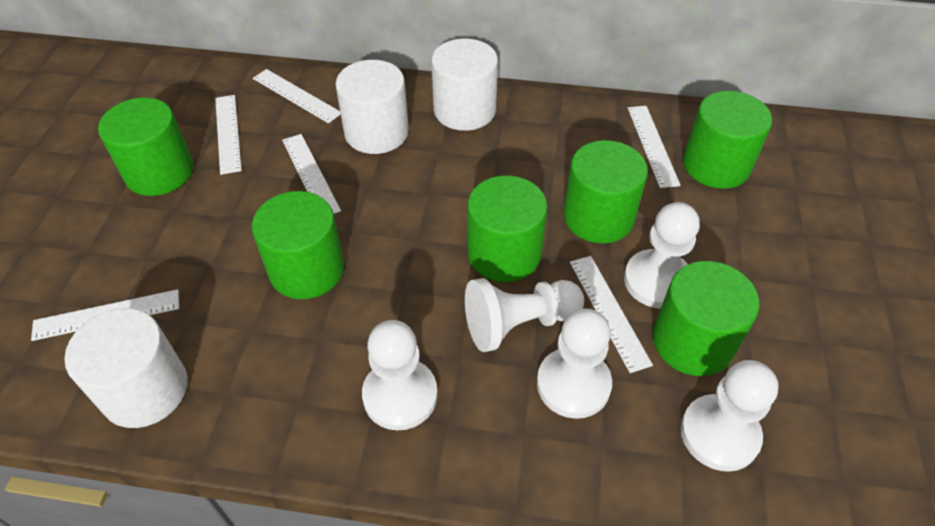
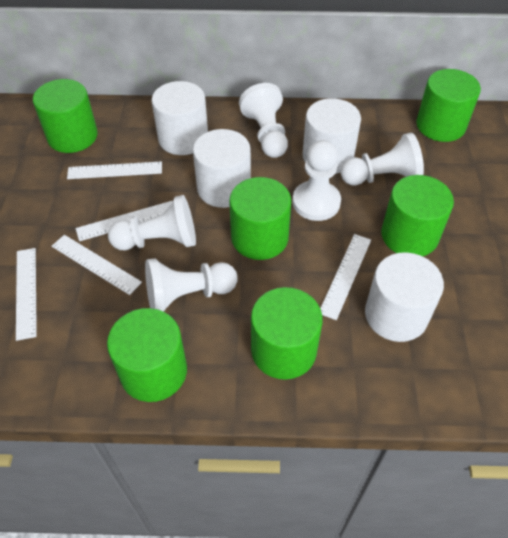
white cylinder: [64,308,188,428] [335,60,409,154] [431,39,498,131] = 3 -> [152,81,208,155] [193,129,251,208] [303,98,361,174] [365,252,444,342] = 4
white ruler: [31,289,179,341] [215,95,242,175] [253,69,341,123] [282,134,341,214] [570,256,653,373] [628,106,681,188] = 6 -> [16,248,37,341] [52,235,142,295] [67,161,162,179] [76,201,173,241] [320,234,371,320] = 5

